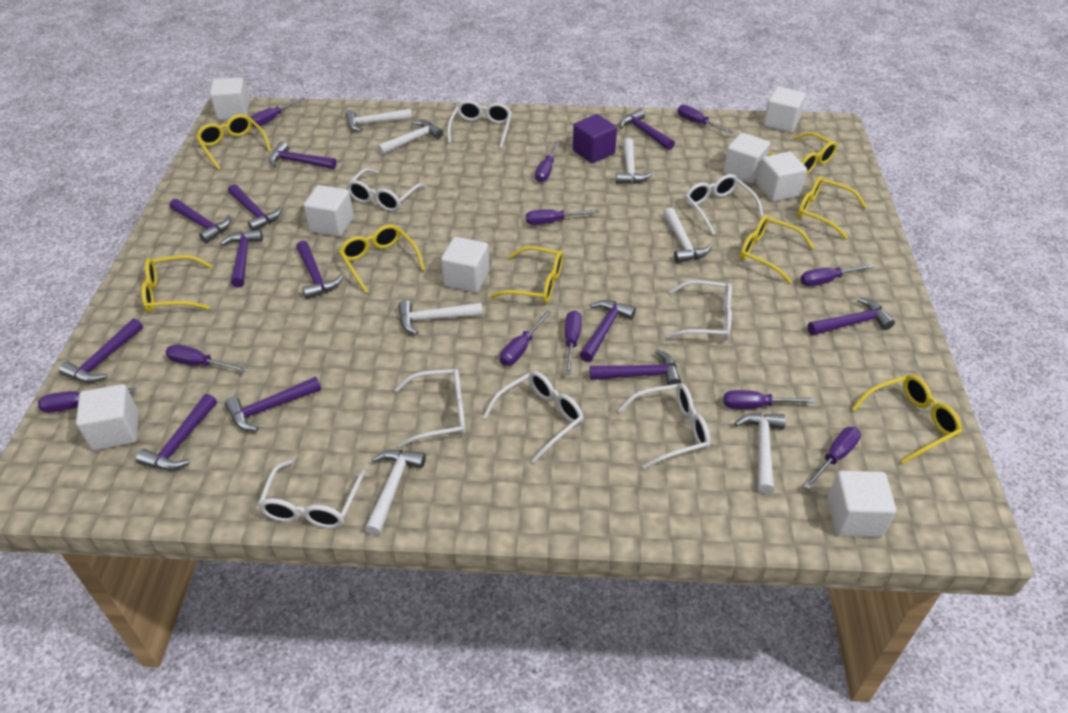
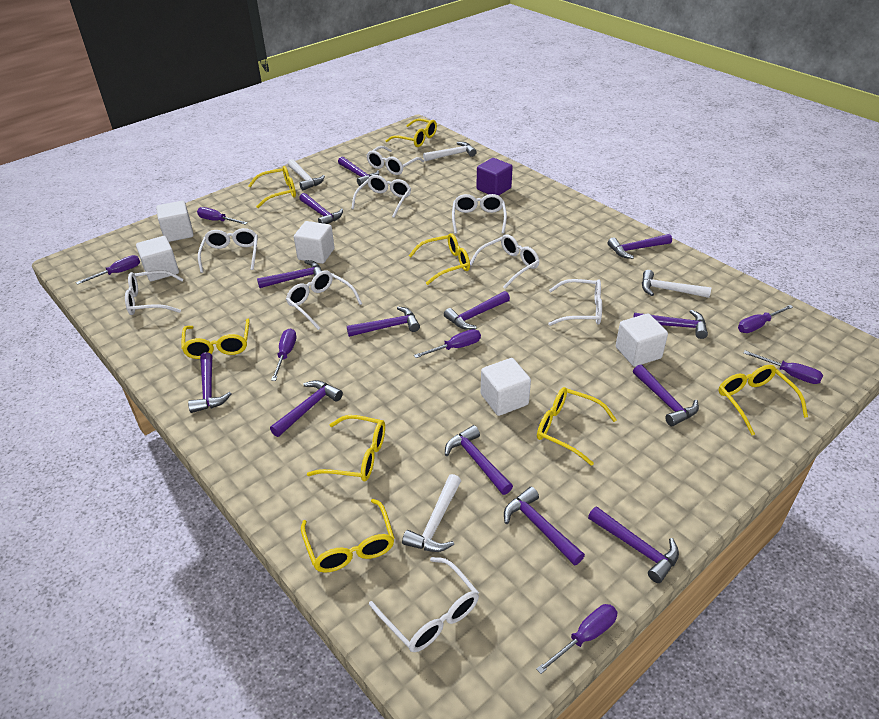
purple hammer: [59,318,143,383] [136,394,217,471] [170,199,231,243] [220,230,263,288] [225,377,321,431] [228,184,282,231] [269,141,337,169] [296,241,343,299] [580,300,636,362] [589,349,681,385] [619,109,675,150] [807,298,895,335] = 12 -> [188,352,232,413] [257,260,322,288] [270,380,343,437] [299,193,343,224] [338,157,379,186] [347,306,420,337] [444,291,510,330] [445,425,513,495] [504,487,585,565] [588,506,679,583] [608,234,672,259] [633,310,708,339] [633,364,699,426] = 13
purple screwdriver: [38,387,135,413] [166,344,247,372] [250,97,305,127] [500,310,552,366] [526,209,599,225] [535,141,560,182] [565,310,582,375] [677,105,733,134] [724,390,816,409] [801,264,874,286] [804,427,861,489] = 11 -> [76,255,140,285] [197,207,248,225] [271,328,296,381] [414,329,481,358] [536,604,618,674] [738,305,793,333] [744,350,823,384] = 7
white cube: [76,384,139,451] [210,77,250,120] [303,185,354,237] [441,237,489,293] [723,133,770,183] [756,152,807,202] [763,86,806,133] [827,471,896,537] = 8 -> [136,236,179,281] [156,201,194,242] [294,221,334,264] [481,358,531,416] [616,313,668,367] = 5
white glasses: [258,460,366,529] [346,168,426,212] [394,369,466,448] [447,100,512,148] [483,371,583,463] [617,383,710,469] [666,280,732,340] [685,174,763,235] = 8 -> [125,270,184,315] [198,228,258,273] [286,270,362,330] [351,175,411,218] [367,146,424,175] [369,557,479,652] [452,194,507,234] [470,234,540,288] [548,279,602,326] = 9
white hammer: [345,109,412,132] [365,450,426,536] [377,120,443,155] [398,300,483,335] [616,138,653,184] [664,207,712,263] [735,413,786,494] = 7 -> [288,159,325,190] [402,474,461,552] [423,142,477,161] [642,270,711,298] = 4

